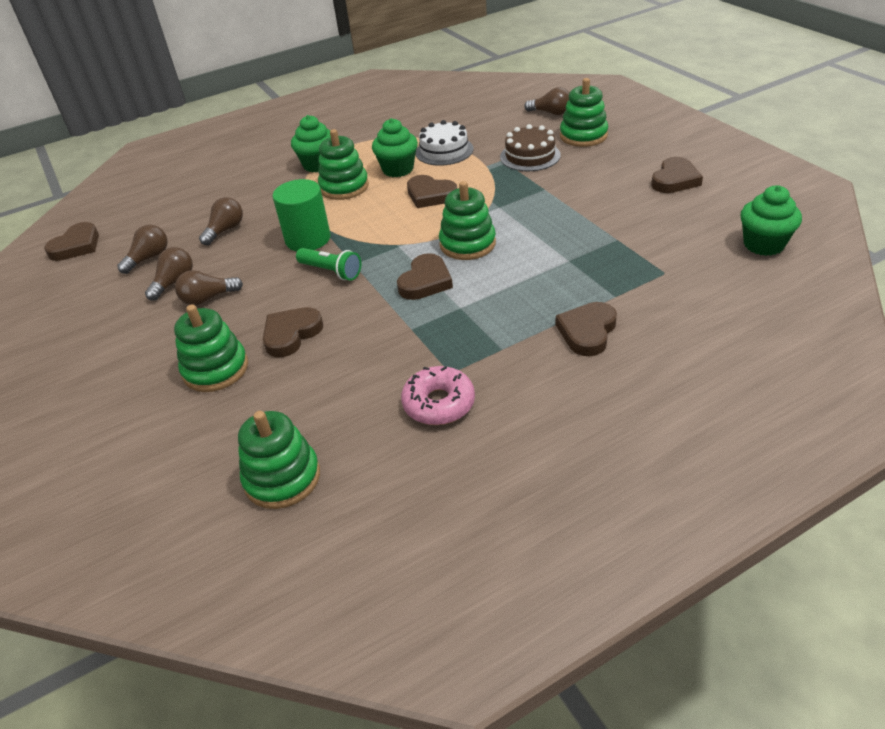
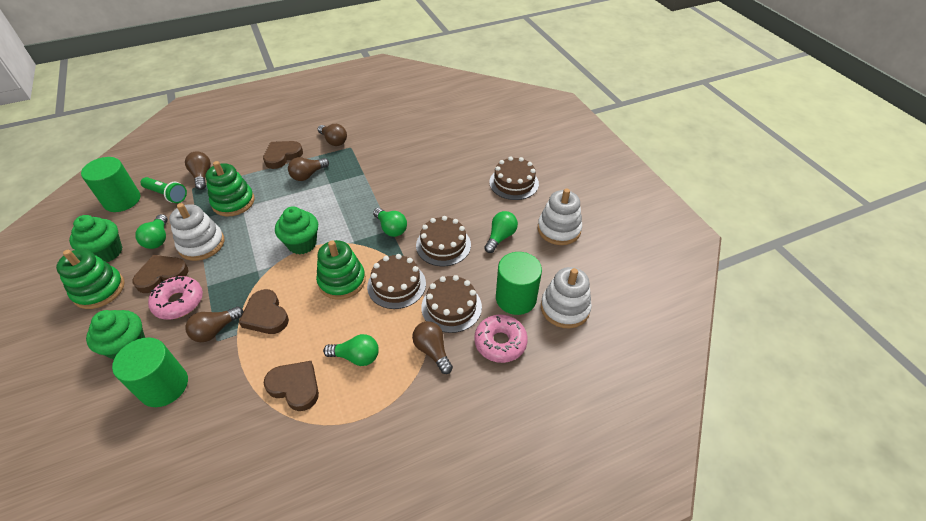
brown cake: [500,124,561,171] = 1 -> [367,254,426,309] [416,216,471,266] [421,275,482,333] [489,157,539,200] = 4
brown heart: [44,222,99,261] [263,307,323,357] [397,253,453,300] [407,175,457,208] [555,302,617,356] [651,157,703,193] = 6 -> [132,255,189,293] [239,289,289,334] [263,141,303,169] [264,361,319,411] = 4
green cylinder: [273,179,330,251] = 1 -> [81,157,141,212] [112,337,188,407] [496,252,542,315] = 3
green light bulb: none = 0 -> [135,214,168,249] [323,334,379,366] [373,208,407,237] [484,211,518,253] = 4
green stacking toy: [174,304,248,392] [238,411,320,509] [318,129,369,200] [439,181,496,260] [560,78,608,147] = 5 -> [56,249,125,309] [205,161,255,217] [316,240,366,300] = 3
pink donut: [401,366,475,425] = 1 -> [148,276,203,320] [474,314,528,363] = 2
white cake: [416,120,473,166] = 1 -> none = 0
white stacking toy: none = 0 -> [169,203,224,261] [538,188,582,245] [541,267,592,329] = 3

